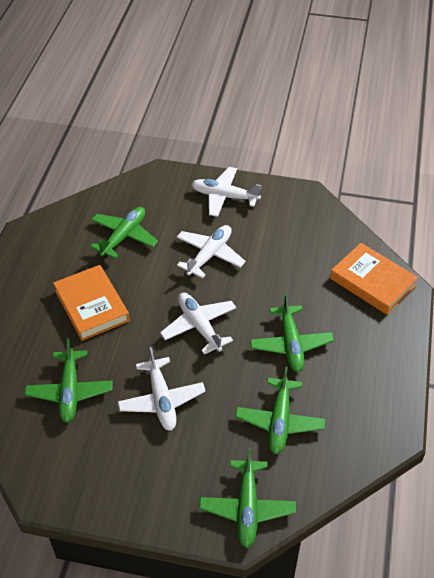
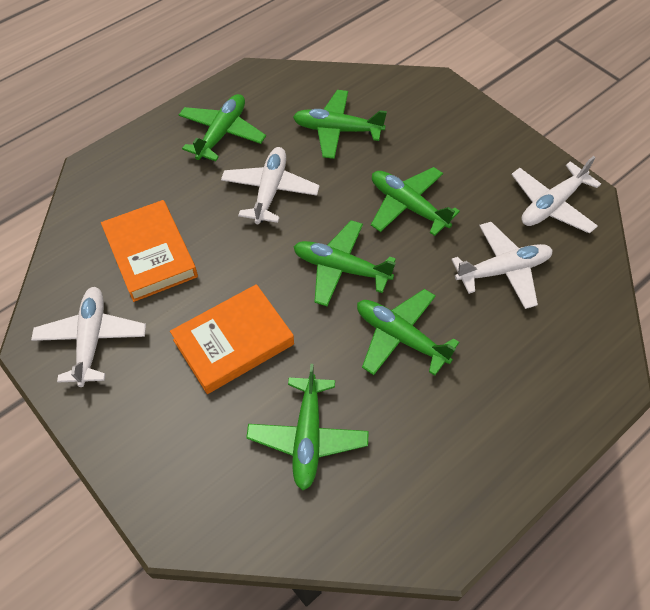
green plane: [25,338,113,423] [90,207,158,259] [199,448,296,548] [235,367,325,454] [250,294,334,372] = 5 -> [179,94,266,161] [246,364,369,490] [293,90,387,159] [293,220,396,306] [357,289,459,376] [371,167,460,236] = 6

